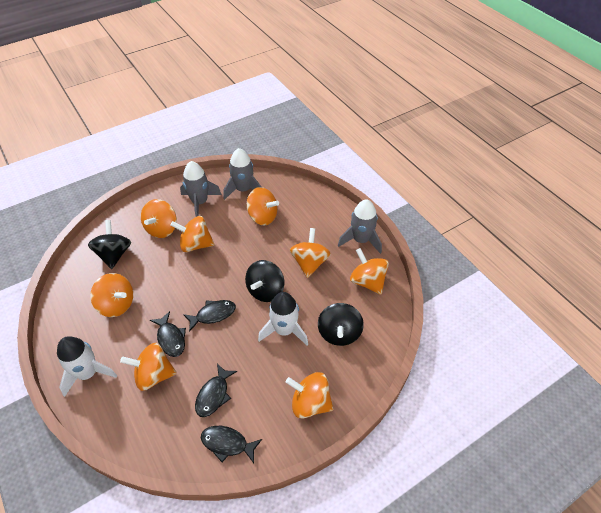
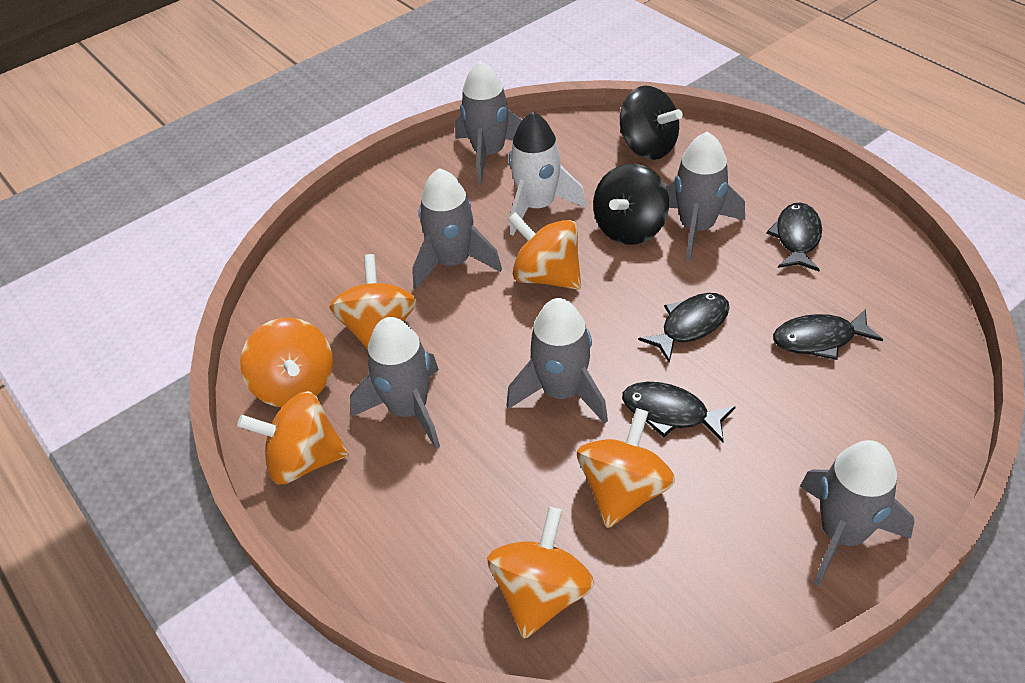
black spinning top: [88,220,131,269] [245,260,284,302] [318,303,364,346] = 3 -> [593,164,669,245] [620,86,683,160] = 2
grey rocket: [180,161,222,217] [223,148,262,200] [338,199,382,254] = 3 -> [350,317,440,449] [412,168,502,290] [455,61,522,183] [507,298,608,423] [666,132,745,262] [800,440,914,586] = 6
orange spinning top: [90,273,133,317] [120,343,177,391] [141,199,177,238] [170,216,214,252] [247,187,279,225] [286,372,333,418] [290,228,331,278] [350,248,389,294] = 8 -> [237,391,349,484] [240,318,333,407] [329,254,416,349] [487,507,594,639] [508,212,581,290] [577,408,675,528] = 6
white rocket: [57,336,117,397] [258,292,308,345] = 2 -> [509,112,586,235] = 1

